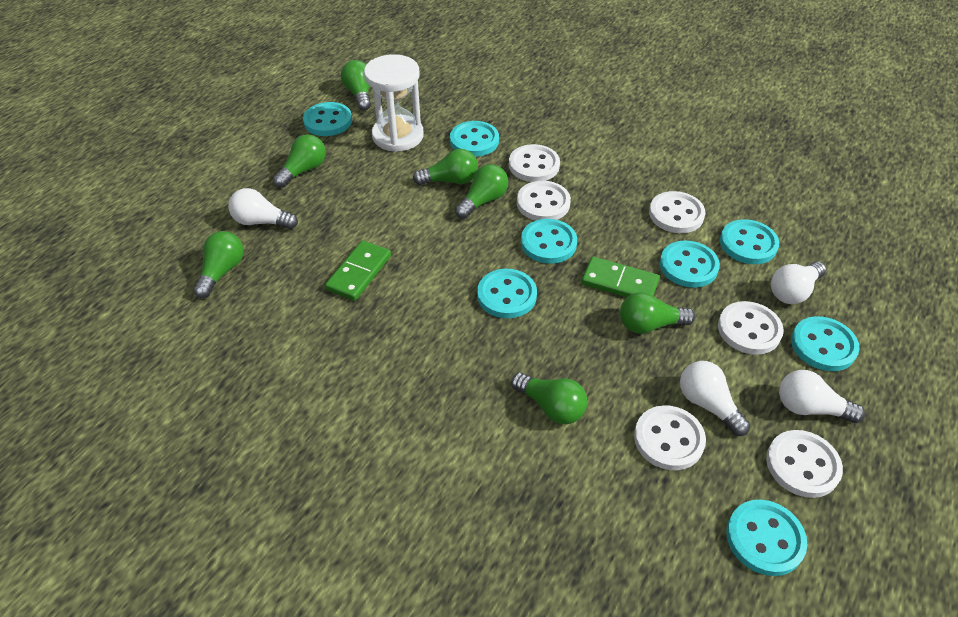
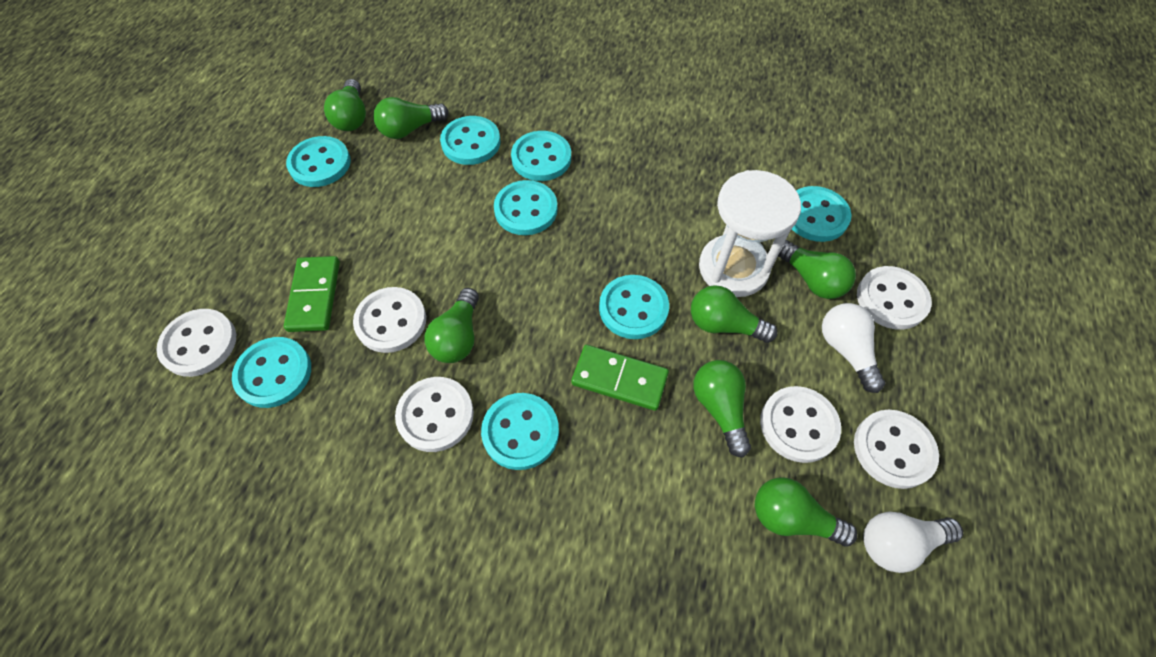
white light bulb: [228,188,298,229] [680,361,750,436] [771,262,826,304] [779,370,865,423] = 4 -> [822,303,885,393] [863,512,963,573] = 2

